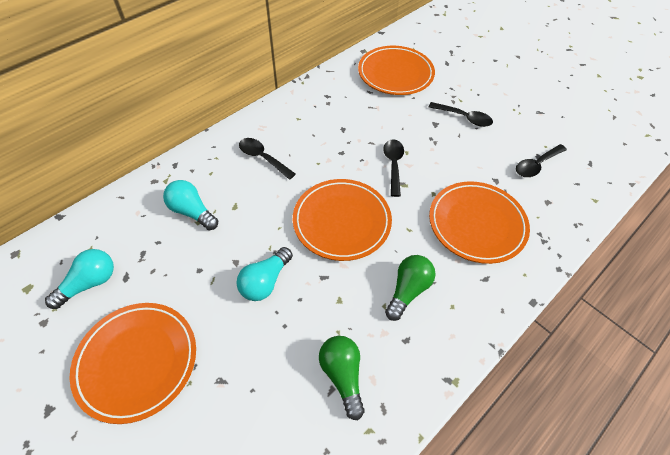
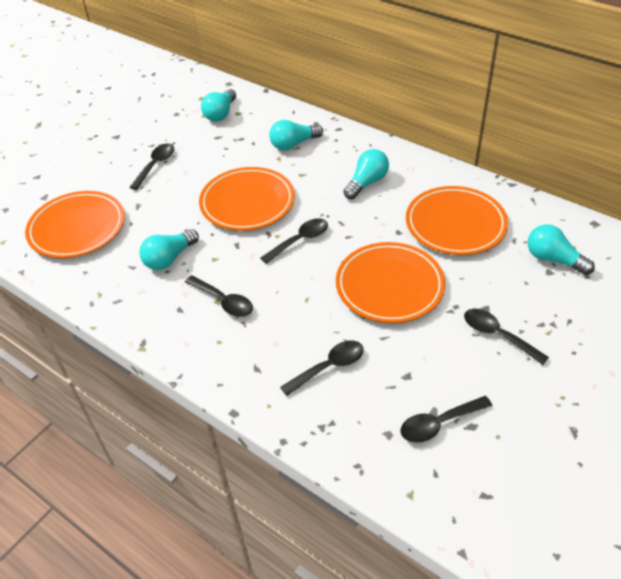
black spoon: [239,138,296,180] [383,139,404,197] [429,102,493,127] [516,144,567,177] = 4 -> [129,143,174,190] [185,275,253,317] [260,218,328,264] [280,341,364,396] [400,396,492,443] [464,309,549,365] = 6
green light bulb: [319,336,365,420] [385,255,435,321] = 2 -> none = 0
turquoise light bulb: [45,249,114,309] [163,180,218,230] [236,247,293,301] = 3 -> [139,229,199,270] [201,89,236,122] [269,120,323,151] [343,149,389,199] [527,224,595,275] = 5

